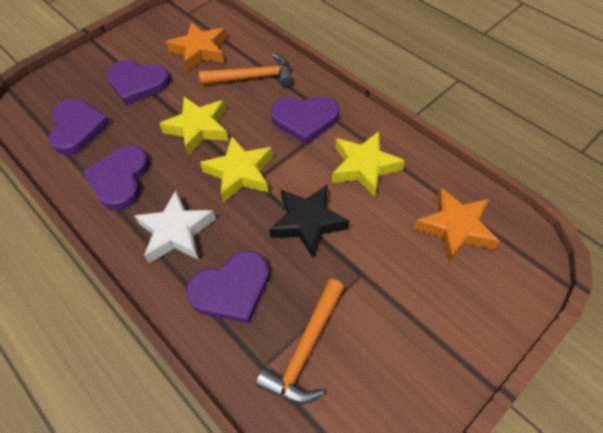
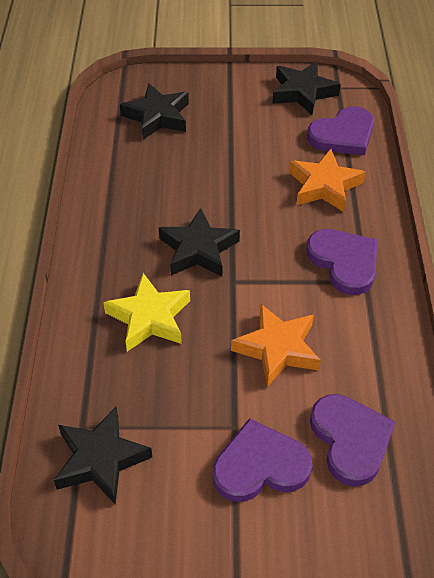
black star: [269,185,349,258] = 1 -> [54,407,152,505] [120,83,189,140] [159,208,240,277] [272,61,341,115] = 4
orange hammer: [199,53,293,87] [255,279,344,404] = 2 -> none = 0
purple heart: [49,99,110,155] [83,145,149,210] [106,60,170,105] [186,251,269,323] [271,96,339,144] = 5 -> [213,418,313,502] [306,229,377,295] [307,106,374,155] [310,394,396,487] = 4
white star: [135,190,216,263] = 1 -> none = 0
yellow star: [159,97,229,156] [200,136,273,202] [332,131,405,197] = 3 -> [103,273,190,352] = 1

